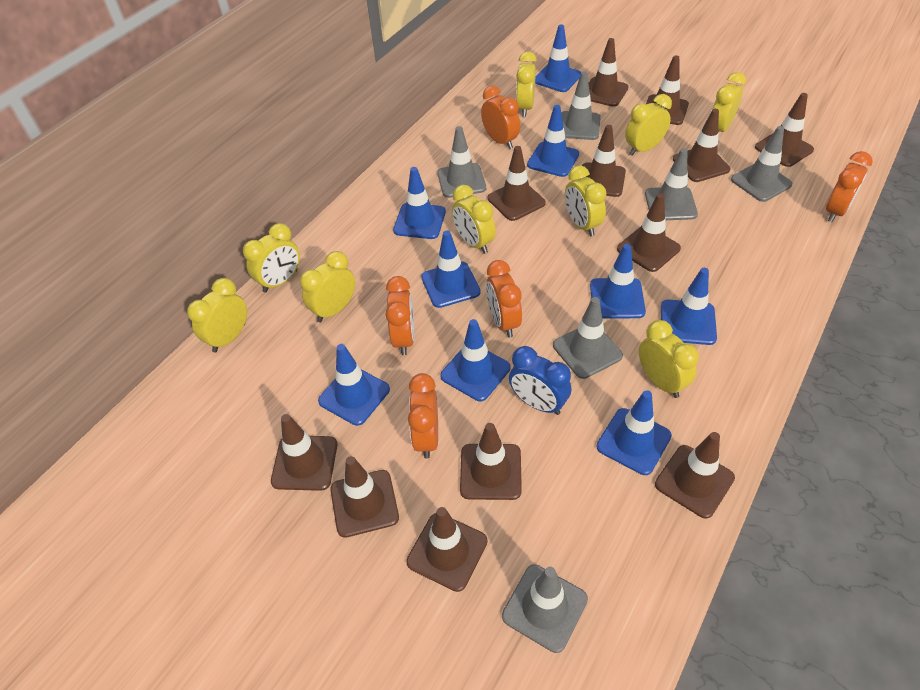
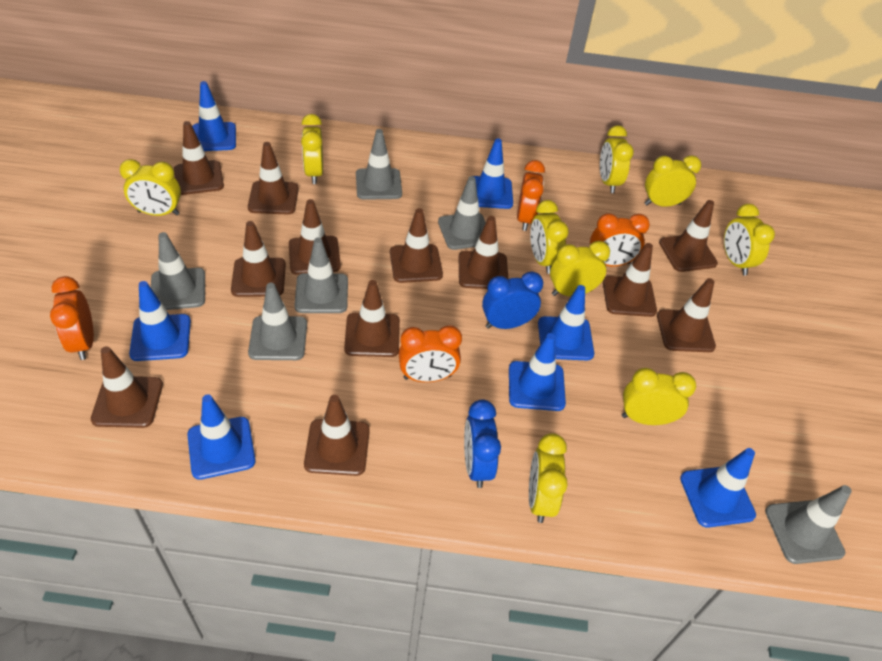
blue clock: [509,346,571,415] = 1 -> [464,399,501,488] [482,271,543,329] = 2
blue traffic cone: [318,344,390,426] [393,167,446,239] [421,230,481,308] [440,319,510,401] [527,105,579,177] [535,25,581,92] [590,244,646,319] [596,390,672,475] [661,268,717,345] = 9 -> [129,281,191,361] [187,394,256,480] [192,81,236,151] [473,138,513,209] [509,333,566,411] [538,285,594,360] [680,448,756,528] = 7
orange clock: [385,276,415,355] [408,373,438,459] [481,85,520,149] [486,260,522,338] [826,151,873,222] = 5 -> [50,276,94,360] [399,325,462,382] [517,160,545,231] [590,213,650,267] = 4

